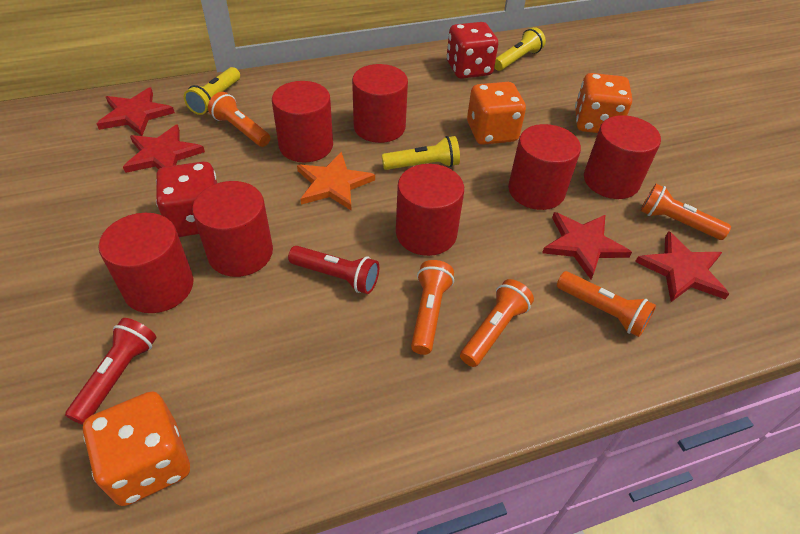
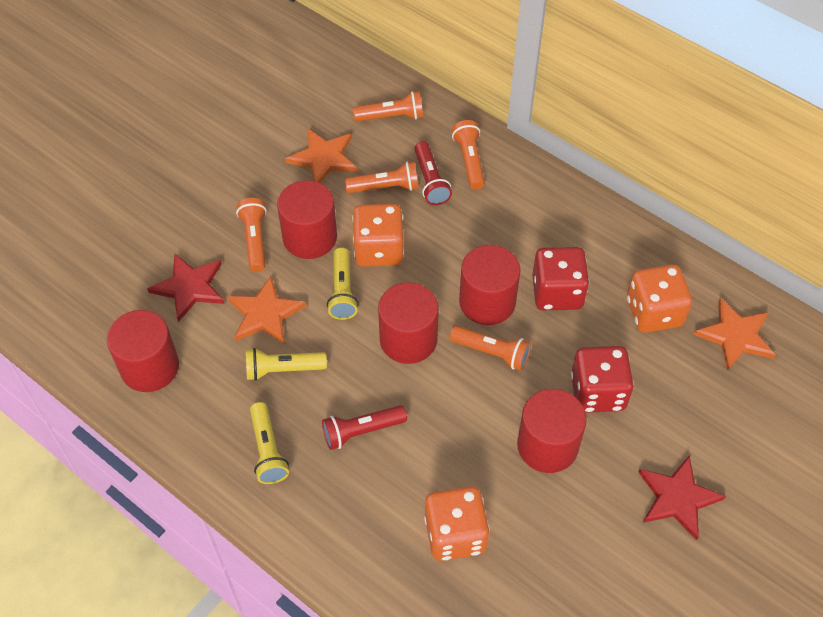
orange star: [297,152,375,211] = 1 -> [227,276,306,345] [285,129,357,183] [694,298,775,370] = 3
red cylinder: [99,213,194,313] [192,181,273,277] [272,81,333,163] [352,64,408,143] [396,164,464,256] [508,124,581,210] [584,115,661,199] = 7 -> [107,310,179,392] [277,180,337,259] [378,282,439,364] [459,245,521,325] [517,389,587,473] = 5
red star: [97,87,175,136] [123,124,205,173] [542,212,632,279] [635,231,729,302] = 4 -> [147,253,224,322] [638,456,726,540] = 2

